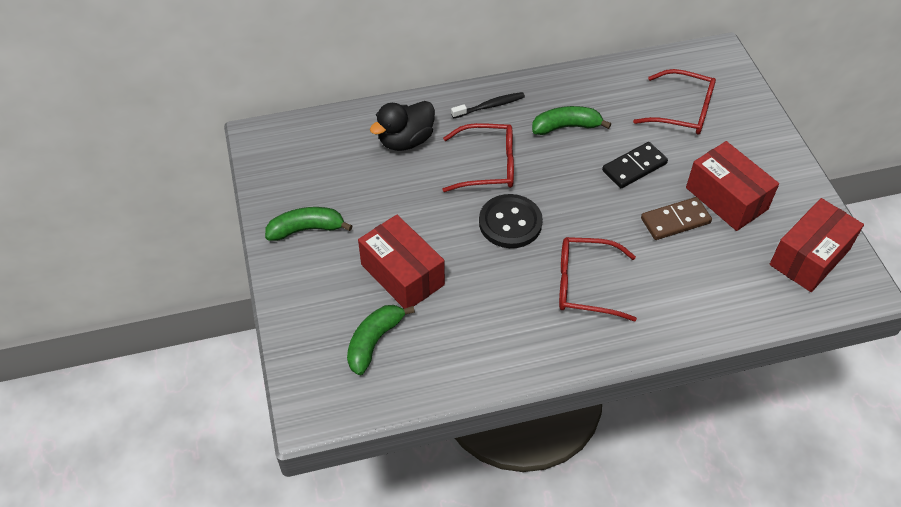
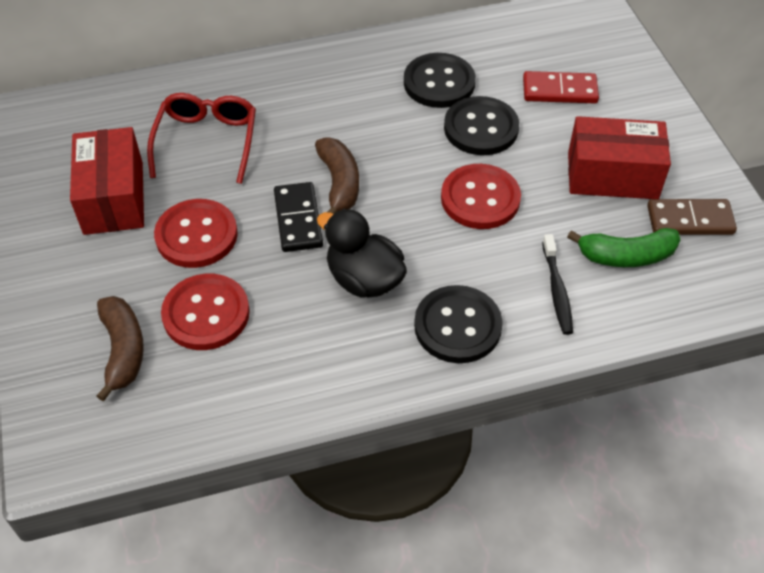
black button: [479,194,543,248] = 1 -> [404,53,476,108] [414,285,503,363] [444,96,519,155] = 3
brown banana: none = 0 -> [97,296,144,402] [315,137,359,214] = 2
green banana: [265,207,352,241] [347,305,415,375] [532,106,611,135] = 3 -> [567,228,680,267] = 1
red box: [358,215,445,309] [686,141,779,231] [770,198,864,292] = 3 -> [70,127,144,235] [568,116,671,199] = 2
red button: none = 0 -> [154,199,238,268] [161,274,250,350] [441,164,521,229] = 3
red domino: none = 0 -> [523,71,599,103] = 1
red glasses: [442,123,514,192] [559,237,637,321] [633,69,716,135] = 3 -> [147,93,256,184] = 1

